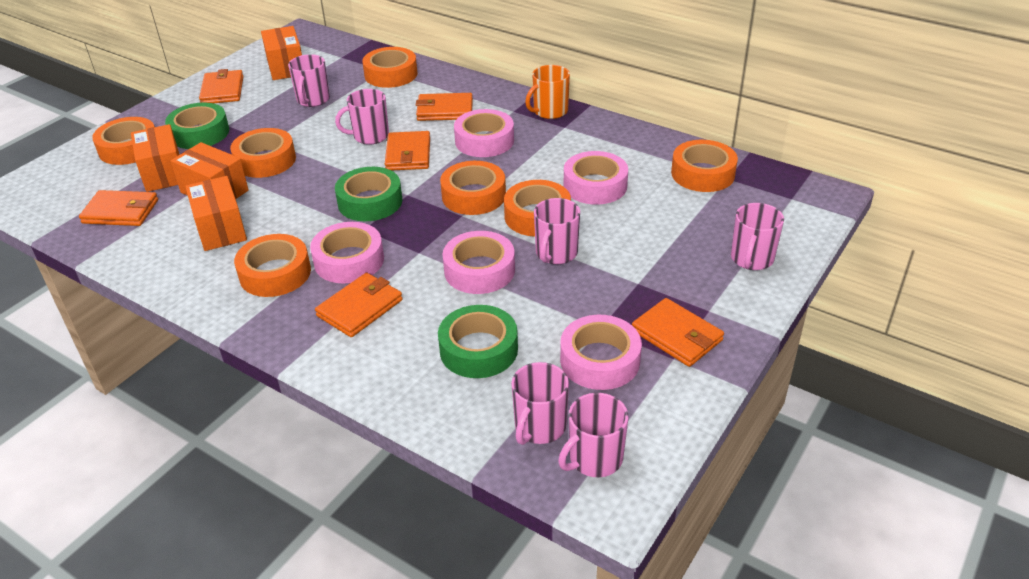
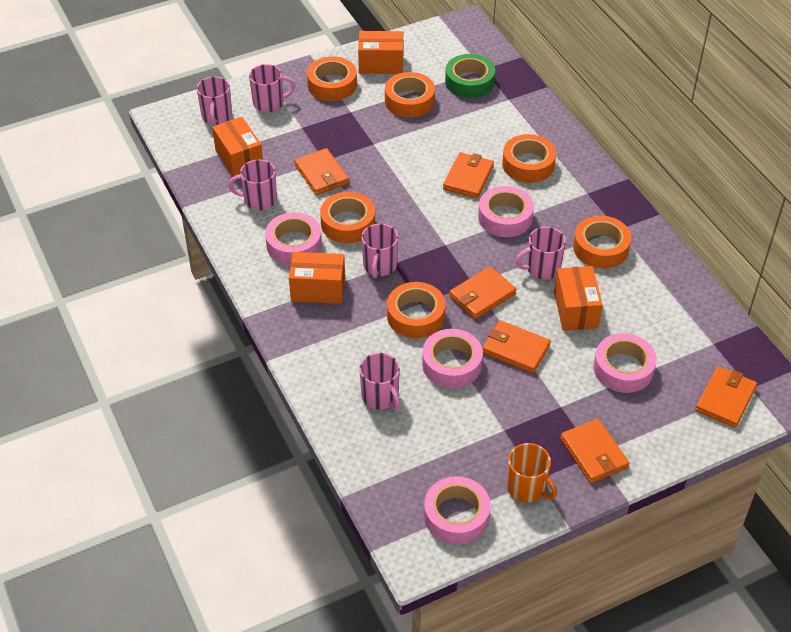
green tape: [165,102,229,149] [335,167,402,221] [438,305,518,378] = 3 -> [445,54,495,98] = 1
orange tape: [92,117,155,165] [230,128,296,178] [234,234,311,297] [362,47,417,88] [440,161,506,215] [504,180,571,237] [671,140,738,192] = 7 -> [307,56,357,101] [320,192,375,243] [385,72,435,117] [387,282,446,338] [502,134,556,183] [573,216,631,268] = 6

